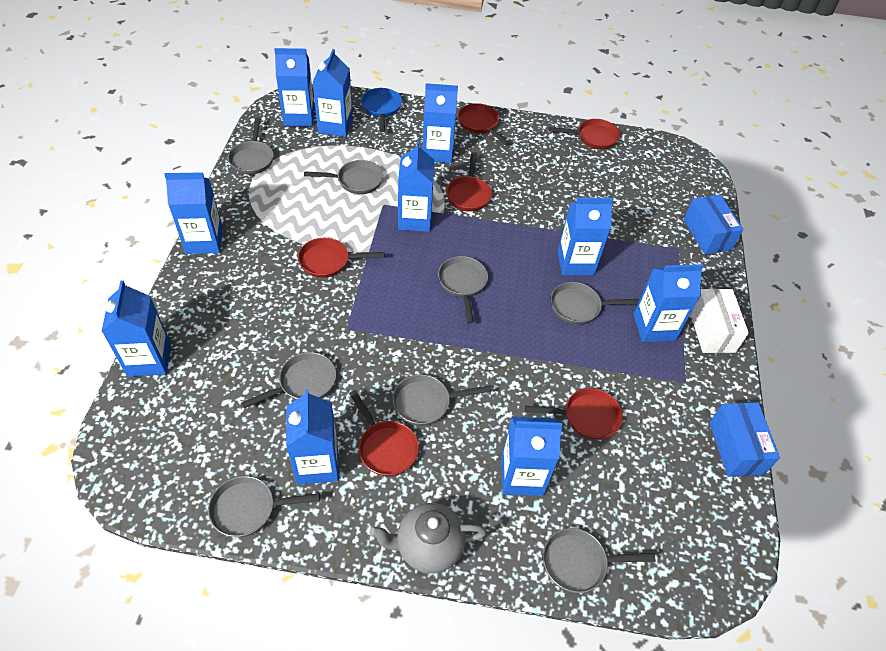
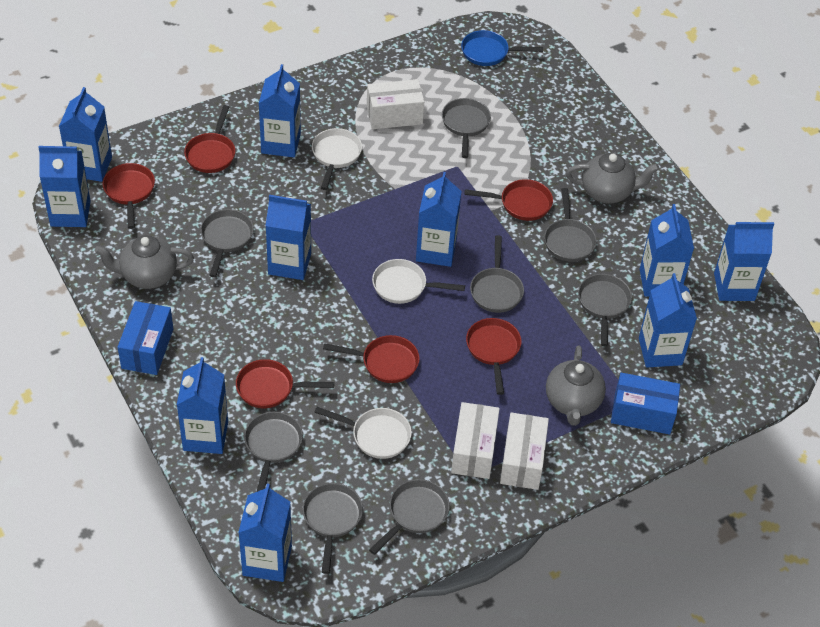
grey teapot: [370,503,487,574] = 1 -> [95,235,194,289] [546,345,606,426] [566,153,659,203] = 3
white box: [691,289,749,353] = 1 -> [367,79,424,129] [451,402,500,479] [500,412,549,490] = 3
white pan: none = 0 -> [312,128,362,190] [314,407,412,459] [372,259,465,304] = 3

